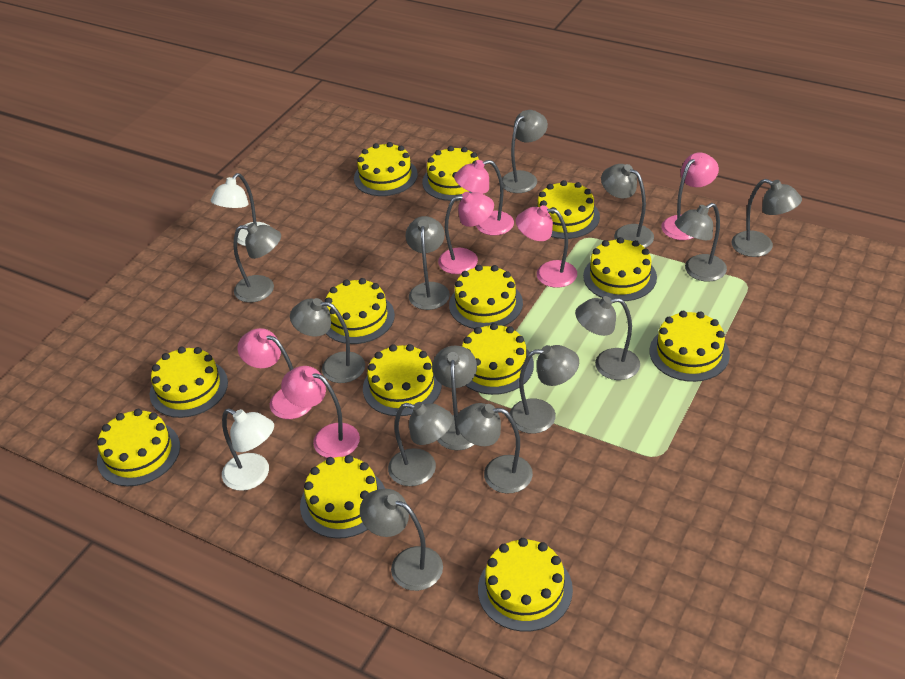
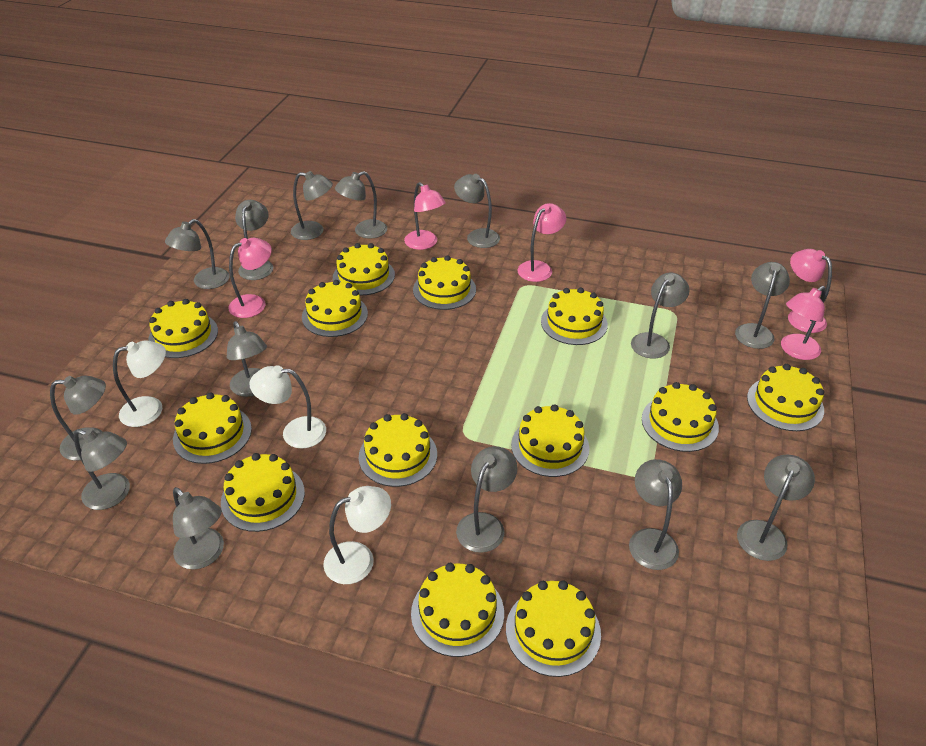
grey lamp: [233,223,281,303] [290,298,365,383] [360,489,443,591] [388,402,453,486] [405,216,450,310] [432,345,477,450] [456,403,533,493] [502,110,548,193] [510,345,579,434] [575,296,640,380] [601,164,654,248] [675,203,727,282] [732,179,802,257] = 13 -> [50,376,106,460] [74,429,130,510] [165,219,229,289] [173,487,224,569] [227,321,267,397] [235,200,273,280] [291,171,333,240] [335,171,387,239] [454,174,500,248] [456,446,518,553] [629,459,682,570] [631,272,690,359] [735,262,790,349] [737,455,815,561] = 14
pink lamp: [237,328,312,419] [281,366,360,458] [438,192,494,274] [454,160,514,236] [516,205,577,288] [661,152,719,240] = 6 -> [228,238,272,318] [404,182,446,250] [518,203,566,282] [781,286,826,360] [788,249,832,333] = 5
white lamp: [211,173,269,246] [222,409,274,491] = 2 -> [113,341,166,427] [249,365,326,448] [323,486,391,584] = 3

